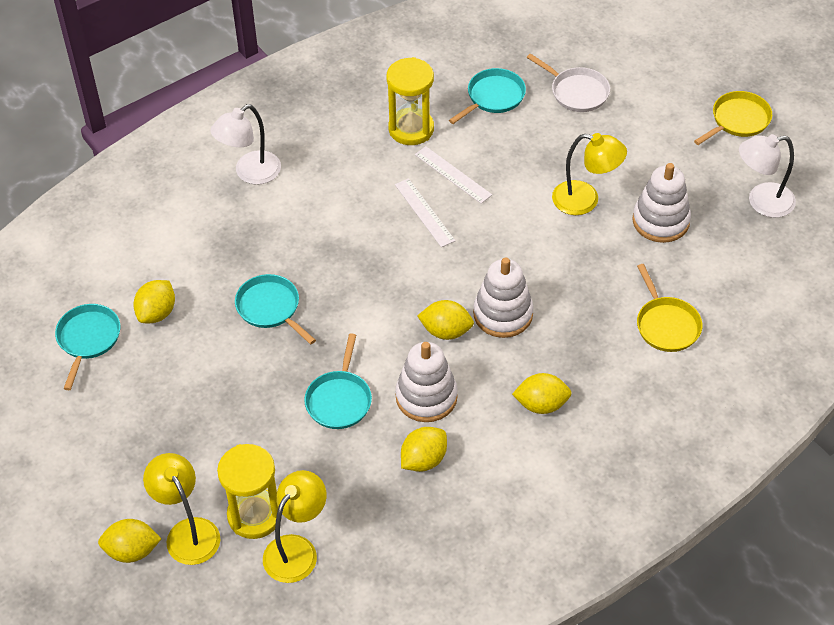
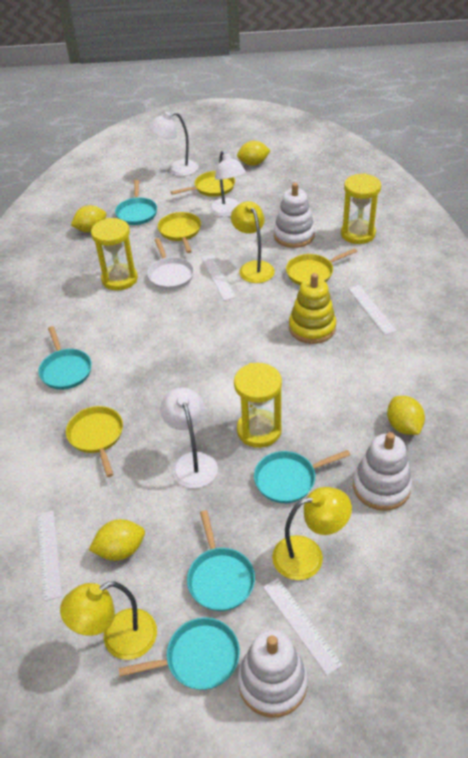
turquoise pan: [55,304,120,390] [235,274,316,344] [304,333,372,429] [449,68,526,124] = 4 -> [38,326,92,390] [115,180,157,225] [119,618,240,690] [187,510,255,611] [254,450,350,504] = 5
white lamp: [210,104,281,185] [739,134,796,218] = 2 -> [149,112,198,176] [160,388,218,488] [210,150,246,217] = 3
white ruler: [395,178,455,247] [415,146,492,204] = 2 -> [37,511,62,601] [202,255,236,301] [263,578,343,675] [348,285,397,335] = 4
yellow hourglass: [217,444,278,539] [386,57,434,145] = 2 -> [91,218,138,291] [234,363,282,448] [341,173,381,244] = 3
yellow lemon: [98,519,162,563] [133,280,175,323] [401,427,447,472] [417,300,474,340] [512,373,571,414] = 5 -> [71,205,106,233] [89,519,145,561] [237,141,271,166] [387,396,425,435] = 4
yellow pan: [637,264,702,352] [694,91,772,145] = 2 -> [66,406,123,477] [158,212,201,253] [171,171,235,197] [286,248,358,285] = 4
yellow stacking toy: none = 0 -> [289,273,336,344] = 1

